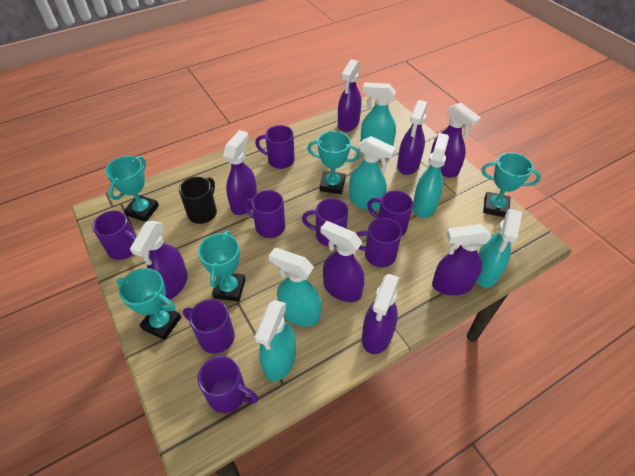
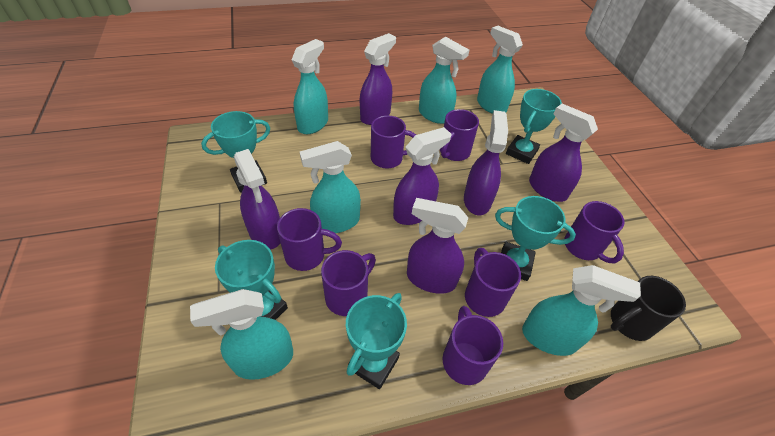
purple mug: [92,211,137,260] [183,299,235,354] [198,356,258,413] [243,190,285,238] [255,125,295,169] [302,198,348,246] [356,218,402,267] [367,191,413,237] = 8 -> [277,208,342,271] [321,250,376,316] [371,115,416,169] [440,109,479,161] [443,306,503,385] [465,248,521,317] [564,201,624,263] = 7
purple spray bottle: [130,221,188,300] [223,130,257,215] [321,221,365,302] [338,59,361,132] [362,274,399,354] [397,100,428,175] [431,103,481,177] [432,224,491,295] = 8 -> [234,149,280,250] [360,33,396,125] [393,127,451,225] [407,198,468,294] [464,110,508,215] [529,104,598,202] = 6

